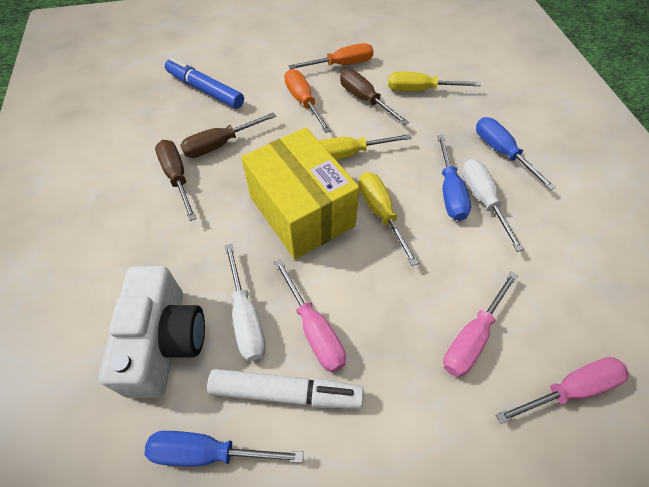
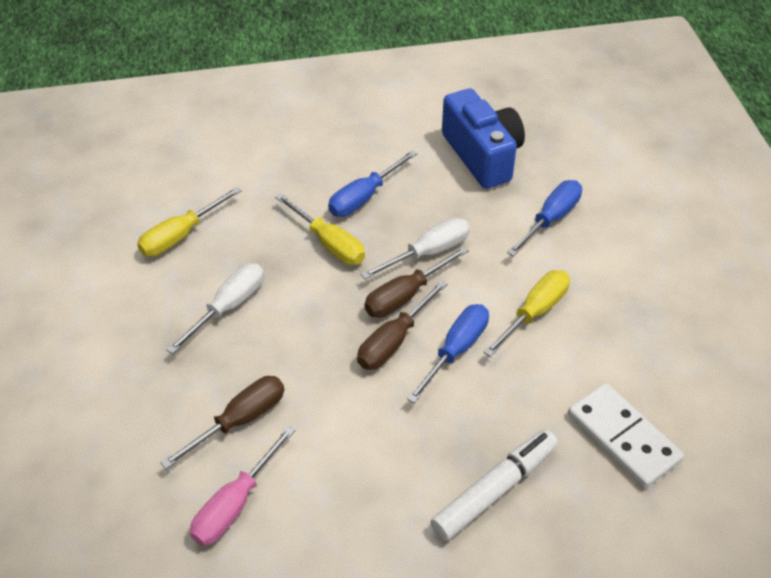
blue camera: none = 0 -> [442,88,525,189] = 1
blue marker: [165,58,244,109] = 1 -> none = 0
orange screwdriver: [284,69,331,133] [288,43,374,69] = 2 -> none = 0
pink screwdriver: [274,259,346,373] [443,271,518,377] [496,357,629,424] = 3 -> [190,426,295,546] = 1
white camera: [99,266,205,398] = 1 -> none = 0
white domino: none = 0 -> [568,383,684,488] = 1
yellow box: [241,127,360,259] = 1 -> none = 0

